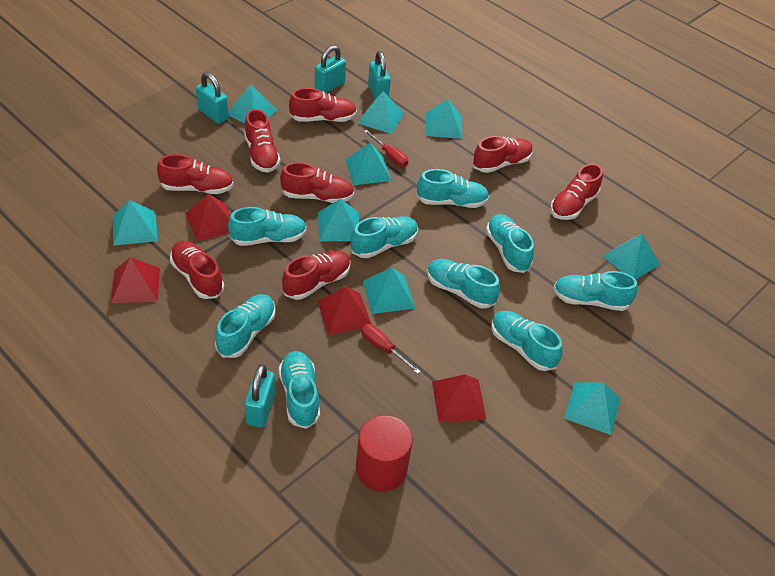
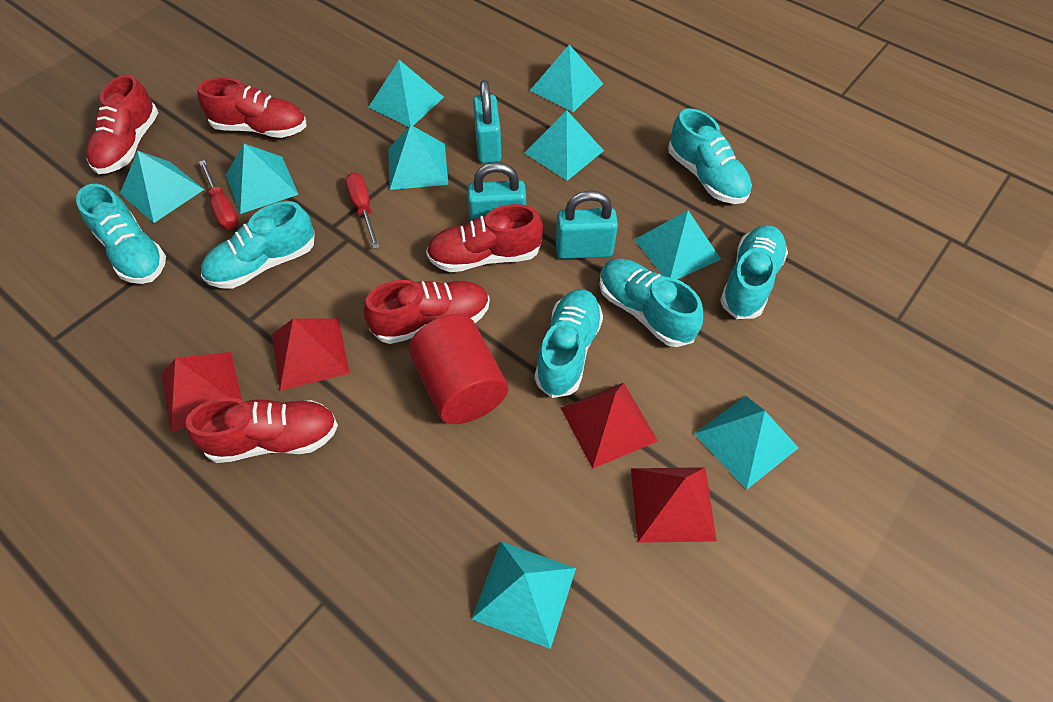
red shoe: [157,154,234,194] [170,241,224,299] [244,109,281,173] [280,162,354,203] [282,251,351,300] [289,88,357,122] [473,136,533,173] [550,163,603,220] = 8 -> [86,75,158,174] [185,397,338,463] [197,77,306,138] [364,280,490,344] [426,204,543,272] = 5
turquoise padlock: [196,72,229,124] [245,364,275,428] [315,45,346,93] [368,51,390,99] = 4 -> [468,162,526,221] [473,80,502,163] [556,191,618,259] = 3
turquoise shoe: [215,294,276,358] [228,207,307,246] [279,351,320,429] [351,216,418,258] [417,169,489,208] [427,259,500,308] [486,214,534,273] [491,311,563,371] [553,271,638,311] = 9 -> [76,184,166,284] [201,201,314,288] [535,289,603,398] [599,259,703,347] [668,109,752,204] [720,225,788,319] = 6

